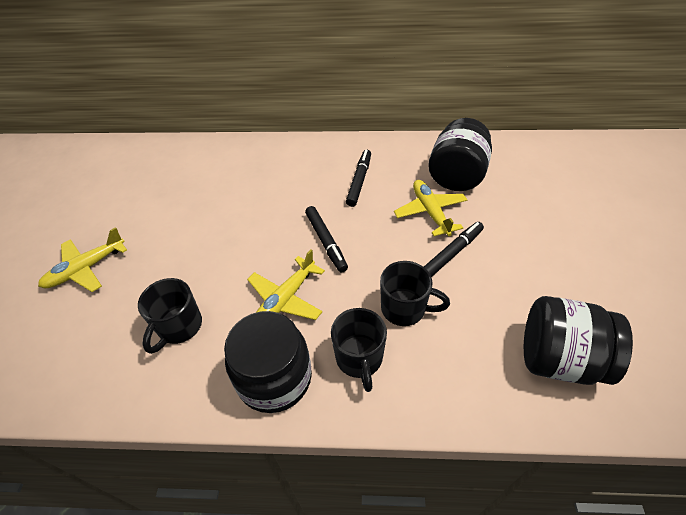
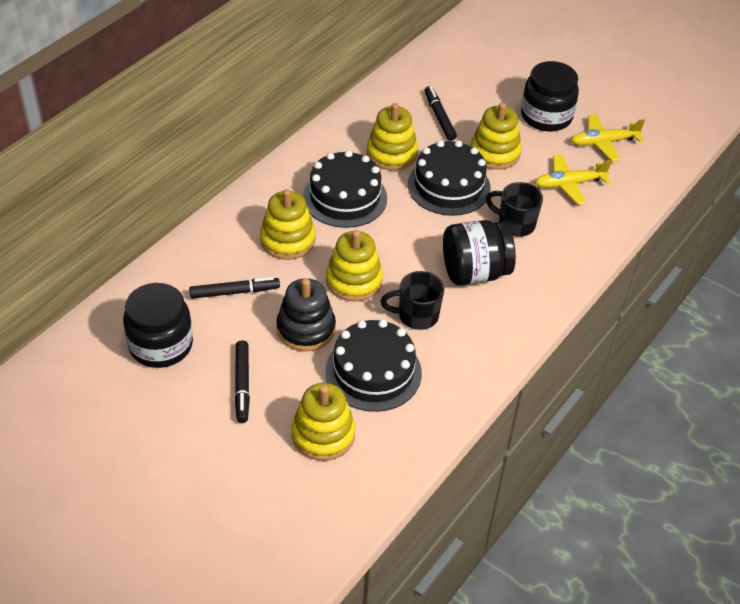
black cake: none = 0 -> [303,150,387,228] [325,319,422,412] [408,140,491,216] = 3
black mug: [138,278,202,354] [331,308,387,392] [380,261,450,326] = 3 -> [381,271,444,330] [486,182,543,237] = 2
black stacking toy: none = 0 -> [276,278,336,351] = 1
yellow plane: [38,227,127,292] [247,249,325,320] [394,180,467,236] = 3 -> [535,154,612,205] [571,114,645,161] = 2
yellow stacking toy: none = 0 -> [260,189,316,260] [292,383,355,461] [326,230,383,302] [367,103,418,170] [471,103,522,170] = 5

